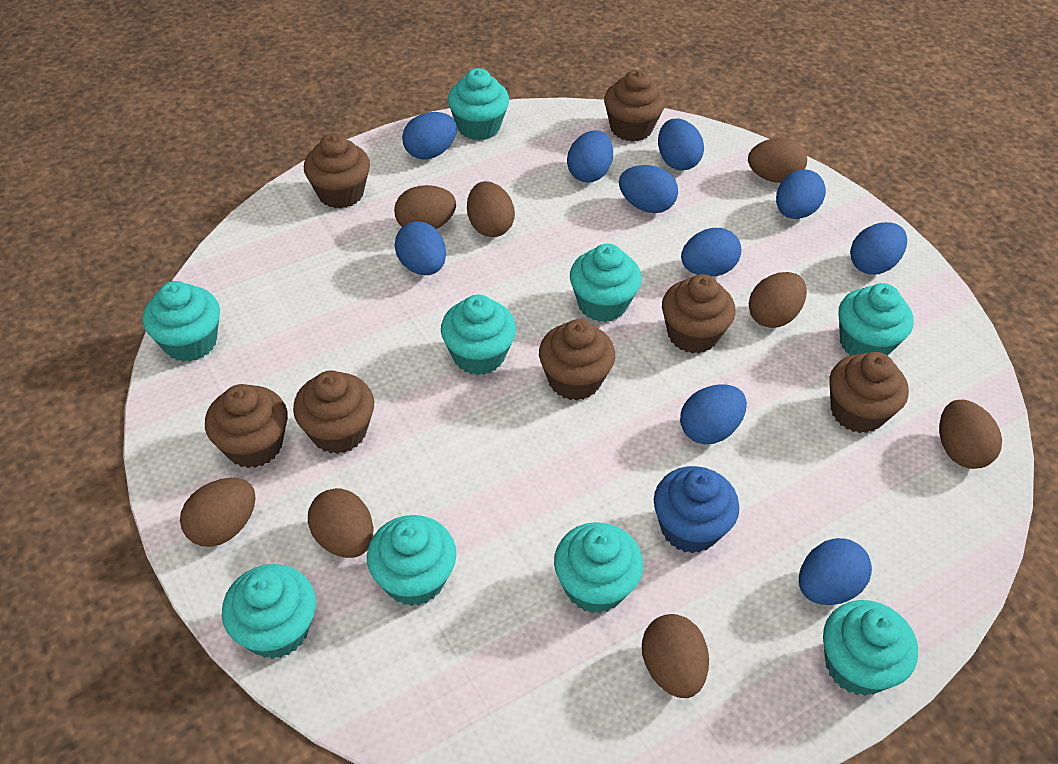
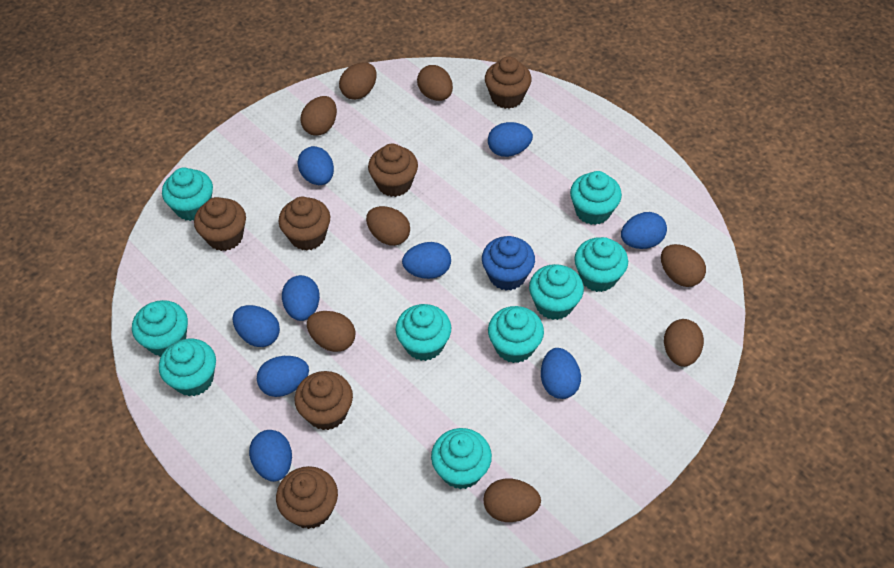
blue egg: [395,221,446,275] [402,112,457,160] [567,130,613,183] [619,165,678,213] [658,118,704,170] [680,384,747,444] [681,228,741,277] [776,170,826,219] [799,538,872,605] [850,222,907,275] = 10 -> [233,305,280,347] [249,430,292,482] [257,356,309,397] [282,275,320,321] [297,146,334,185] [402,242,451,279] [488,122,533,157] [541,348,581,399] [621,212,667,249] = 9
brown cupcake: [205,384,288,468] [293,371,374,454] [304,133,370,209] [539,319,615,401] [604,70,665,142] [662,274,735,354] [830,352,909,433] = 7 -> [194,197,246,251] [276,466,338,529] [279,197,330,251] [295,371,353,430] [368,144,418,197] [485,57,532,109] = 6

